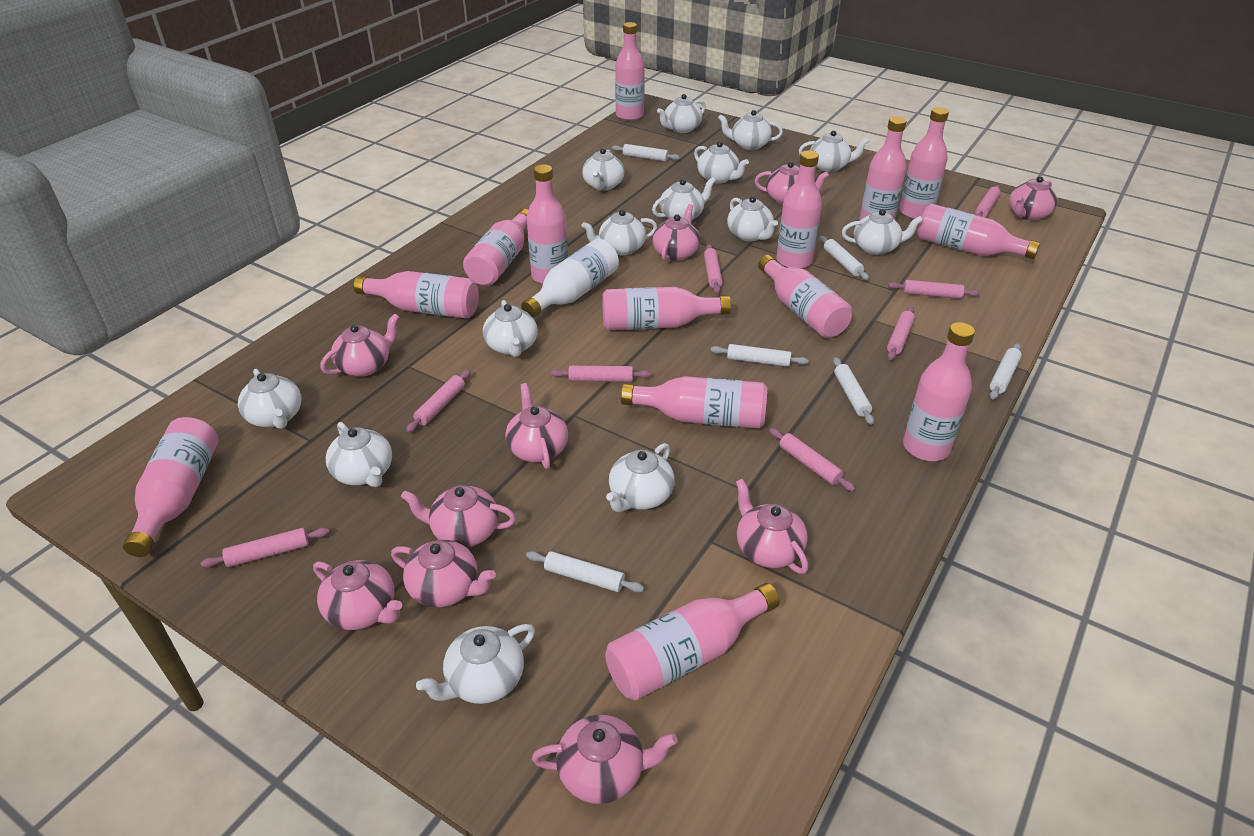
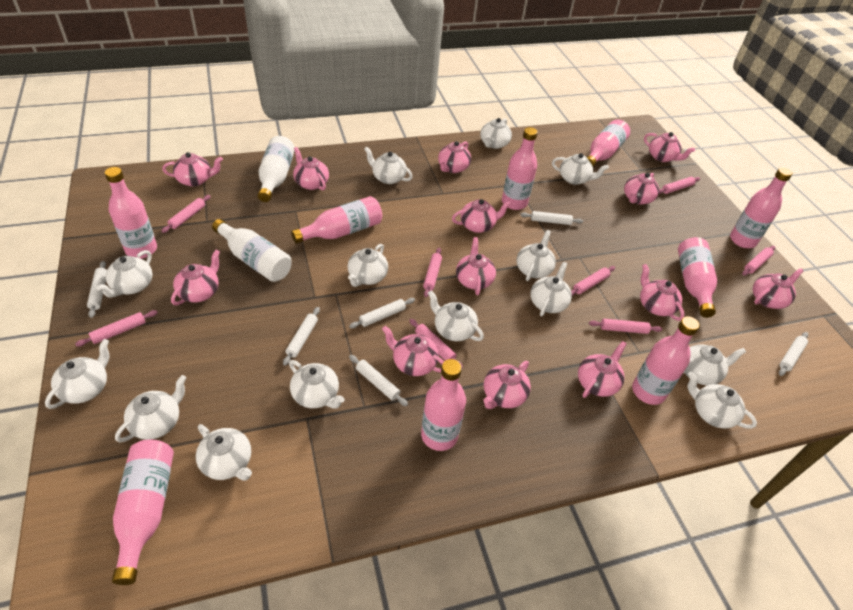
pink bottle: [123,417,218,557] [353,271,479,319] [463,209,528,286] [527,164,568,284] [602,287,731,330] [605,583,780,701] [615,22,645,121] [621,376,767,429] [758,255,852,338] [776,150,822,269] [860,116,907,220] [899,107,949,219] [903,322,975,461] [917,204,1040,259] = 14 -> [105,167,157,259] [112,440,174,585] [291,196,382,244] [421,359,466,451] [502,127,538,210] [587,119,630,167] [632,316,700,405] [678,237,717,318] [730,167,792,248] = 9
pink teapot: [313,560,402,630] [320,313,399,377] [391,540,496,607] [401,485,516,547] [505,383,568,469] [532,715,678,804] [652,204,700,261] [736,479,808,574] [755,162,829,204] [1009,176,1057,220] = 10 -> [162,152,223,187] [171,250,220,305] [293,147,329,190] [382,326,444,376] [438,141,471,173] [452,199,511,233] [456,237,496,295] [483,361,531,409] [578,341,627,398] [624,173,659,205] [640,264,685,321] [644,132,695,162] [753,268,803,309] = 13
white bottle: [521,239,619,318] = 1 -> [212,219,292,282] [258,136,295,202] = 2

